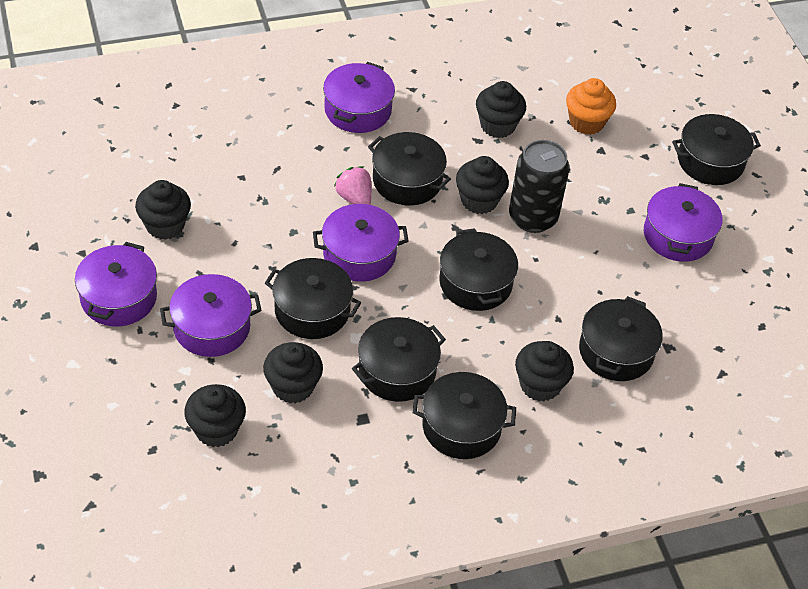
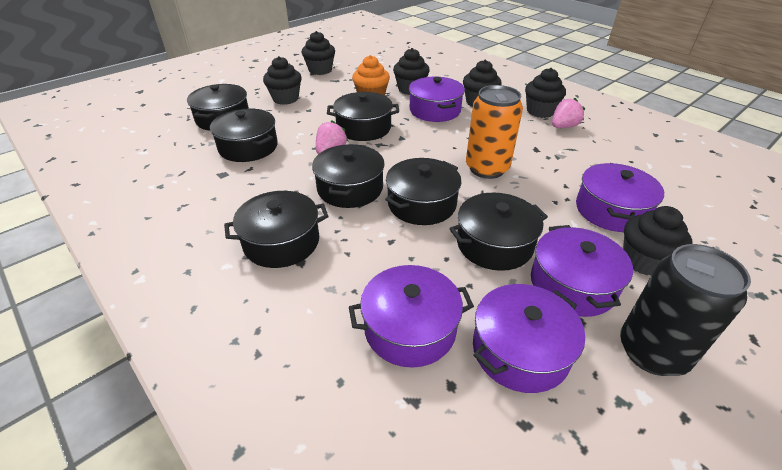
orange can: none = 0 -> [466,85,523,179] = 1
pink strawberry: [334,166,372,205] = 1 -> [316,120,348,154] [552,98,585,128] = 2

